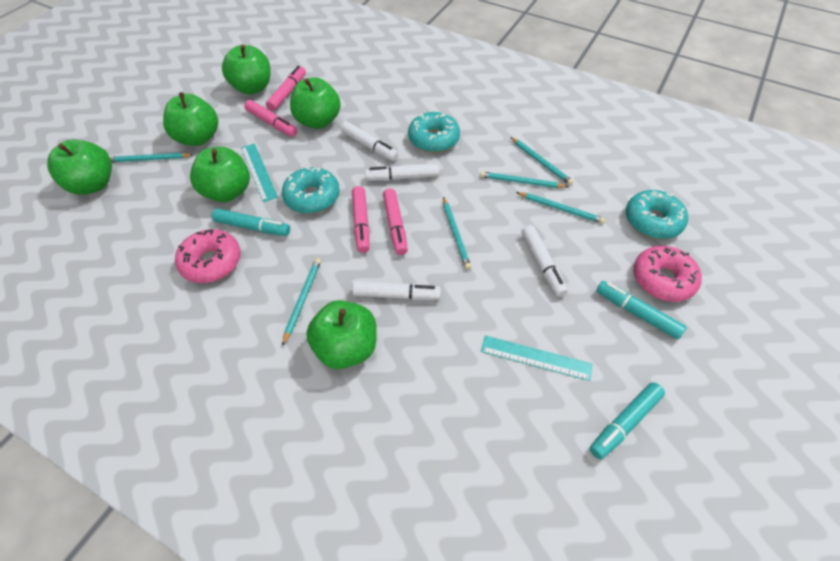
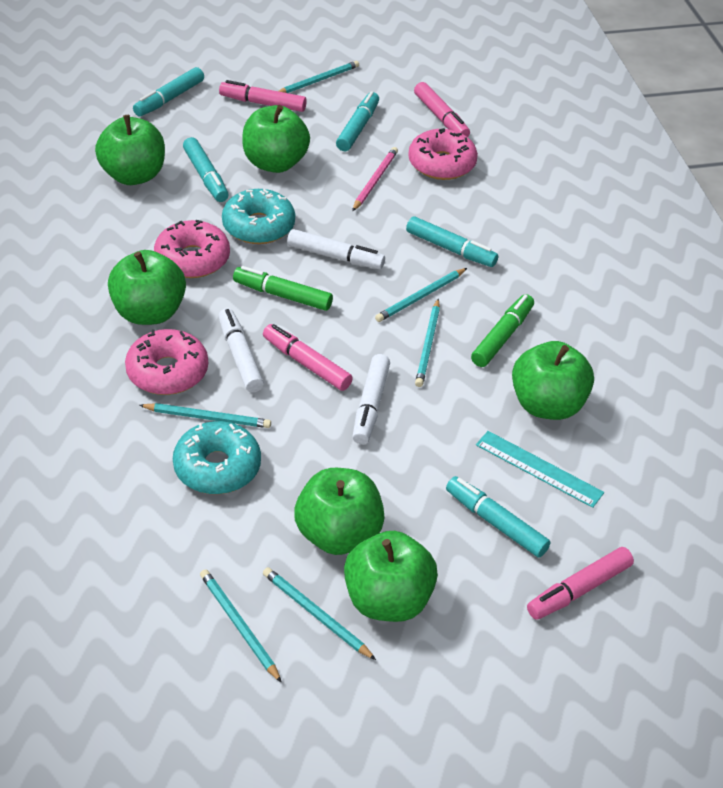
green marker: none = 0 -> [233,266,333,311] [471,294,534,367] = 2
pink donut: [175,229,241,283] [633,246,702,302] = 2 -> [125,329,208,395] [154,220,230,278] [408,128,478,180] = 3
pink pencil: none = 0 -> [352,147,398,211] = 1
turquoise donut: [282,167,340,214] [408,112,460,153] [626,190,688,239] = 3 -> [173,421,261,494] [222,189,295,244] = 2
turquoise marker: [212,208,290,236] [590,382,665,459] [596,281,687,339] = 3 -> [133,67,204,117] [183,137,229,202] [336,91,379,151] [406,216,498,267] [446,476,551,558] = 5
turquoise ruler: [241,144,278,202] [481,336,592,381] = 2 -> [476,431,604,508] = 1
white marker: [341,121,399,161] [352,281,441,300] [365,163,439,181] [521,225,568,297] = 4 -> [218,308,264,392] [287,229,385,269] [352,354,390,444] = 3

